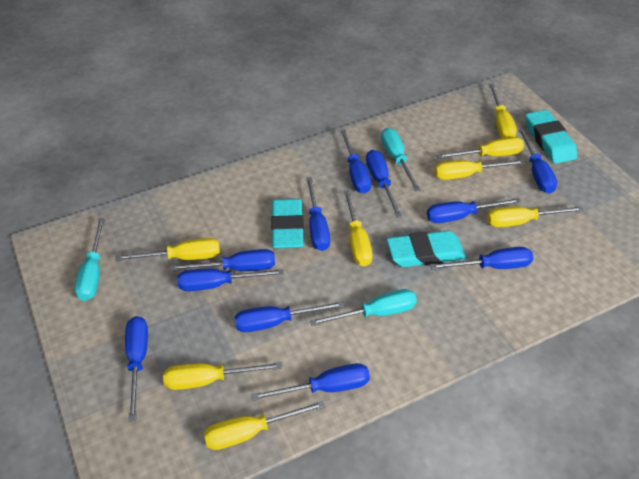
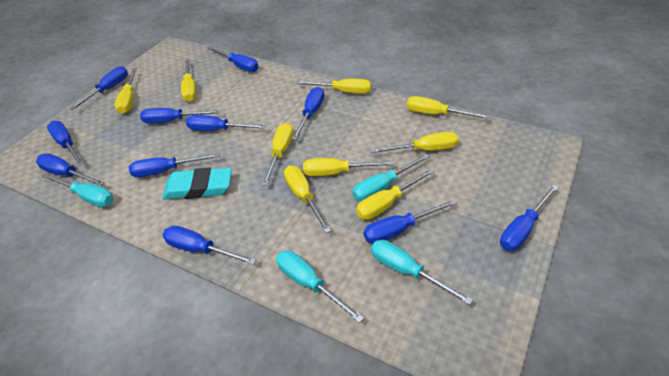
turquoise eraser: [271,199,304,248] [387,231,466,267] [525,110,577,164] = 3 -> [162,168,232,199] = 1
turquoise screwdriver: [75,218,105,301] [310,289,417,326] [381,128,420,192] = 3 -> [42,173,113,207] [276,250,364,323] [353,154,430,201] [371,240,473,305] = 4
yellow screwdriver: [116,238,220,261] [163,362,282,390] [204,400,325,450] [344,190,373,266] [434,160,525,180] [436,137,524,159] [487,206,584,227] [489,84,517,138] = 8 -> [115,68,137,114] [181,59,196,102] [262,123,293,186] [284,166,331,233] [296,79,371,94] [303,158,395,176] [356,169,435,220] [370,132,459,153] [407,96,490,119] = 9

